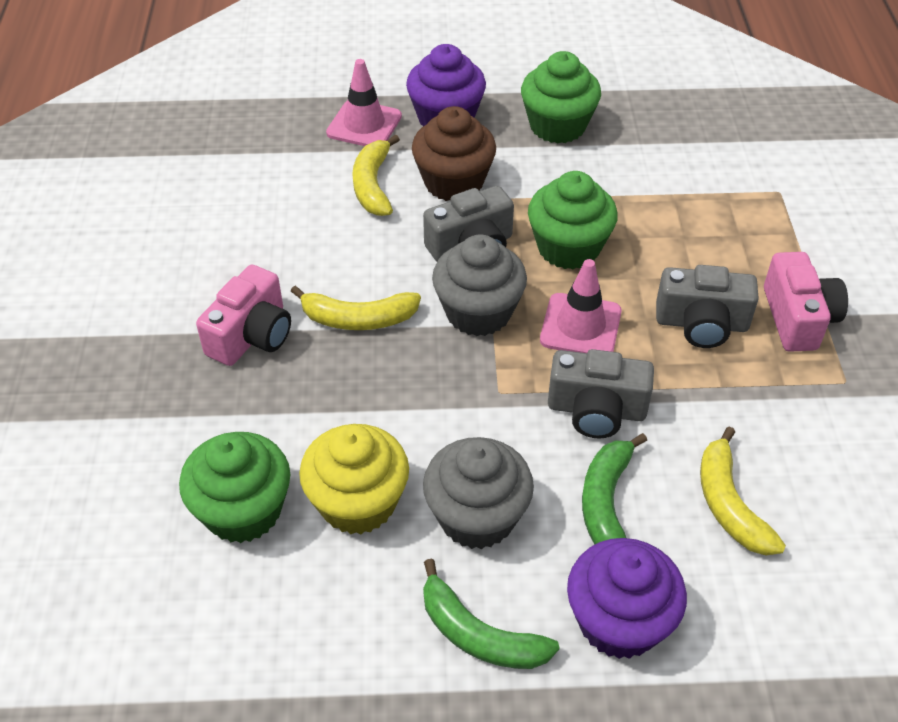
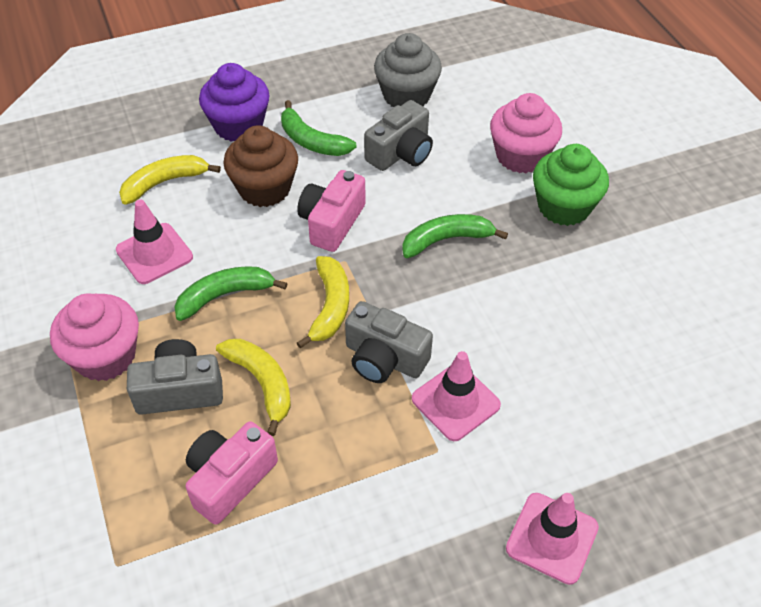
green banana: [423,559,560,669] [582,433,647,544] = 2 -> [174,266,288,321] [281,100,357,156] [402,214,508,258] = 3
green cupcake: [179,432,290,543] [521,51,601,143] [528,171,618,270] = 3 -> [533,144,609,226] = 1
grey cupcake: [423,437,534,549] [432,234,527,336] = 2 -> [374,33,442,107] = 1
pink cupcake: none = 0 -> [50,293,139,381] [490,93,562,173] = 2
pink traffic cone: [326,59,402,146] [540,259,622,353] = 2 -> [116,200,193,284] [412,351,501,441] [506,493,599,585] = 3
purple cupcake: [406,44,486,126] [567,538,687,659] = 2 -> [199,63,270,142] = 1
yellow cupcake: [299,424,409,534] = 1 -> none = 0

